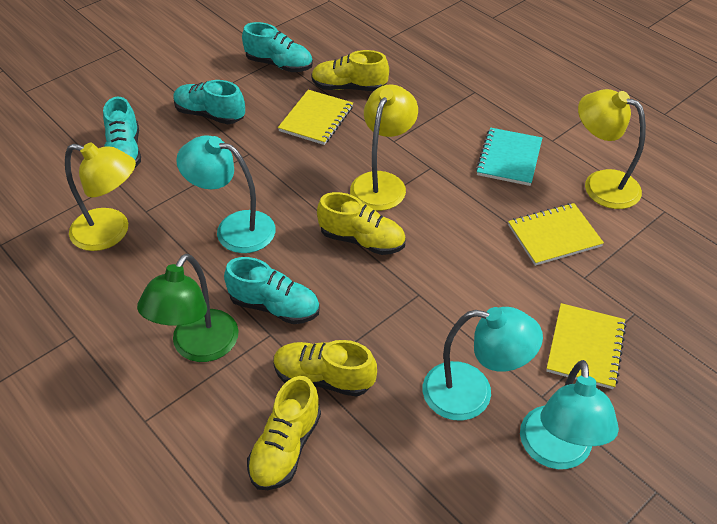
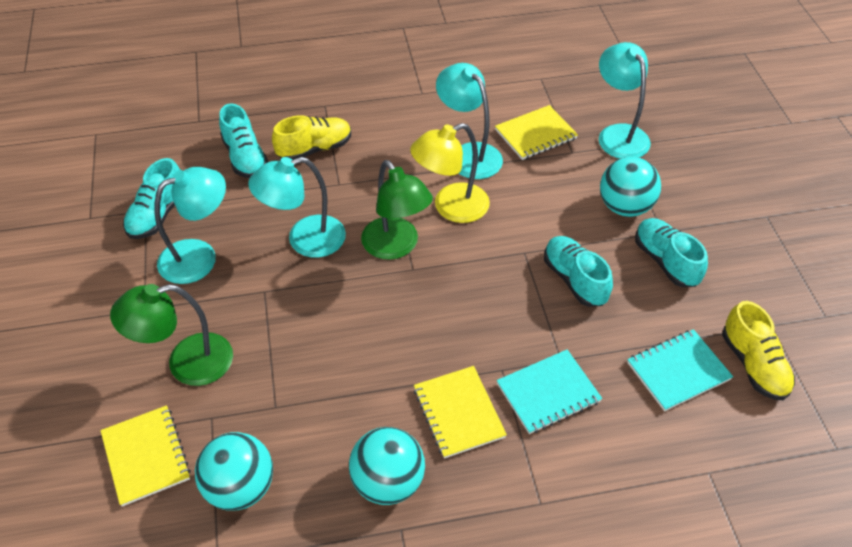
green lamp: [137,254,239,362] = 1 -> [110,284,233,386] [361,160,433,260] = 2
turquoise ball: none = 0 -> [195,432,273,511] [349,427,425,505] [600,157,661,217] = 3
turquoise lamp: [176,135,276,253] [423,307,543,421] [520,360,619,469] = 3 -> [155,167,226,284] [248,157,346,258] [436,63,503,179] [599,42,651,159] = 4
turquoise notebook: [476,128,542,186] = 1 -> [497,349,602,434] [627,329,733,411] = 2
yellow lamp: [65,143,136,251] [350,84,418,211] [578,89,646,209] = 3 -> [410,123,490,223] = 1
yellow shoe: [247,376,321,490] [273,340,377,397] [311,50,389,91] [317,192,406,255] = 4 -> [272,115,351,160] [722,301,795,400] = 2

